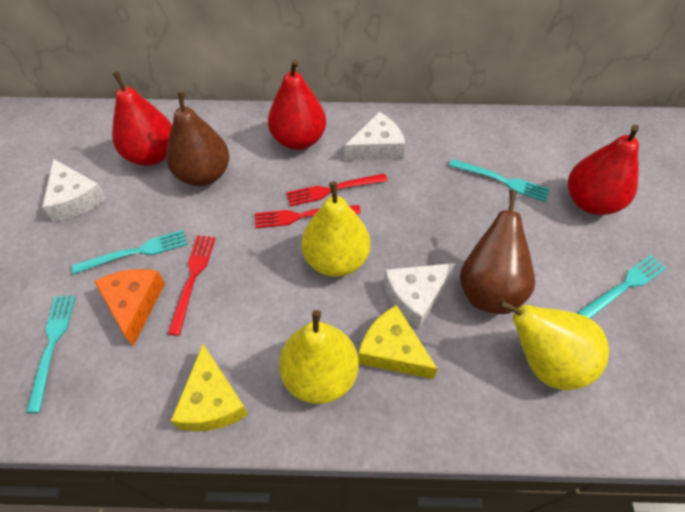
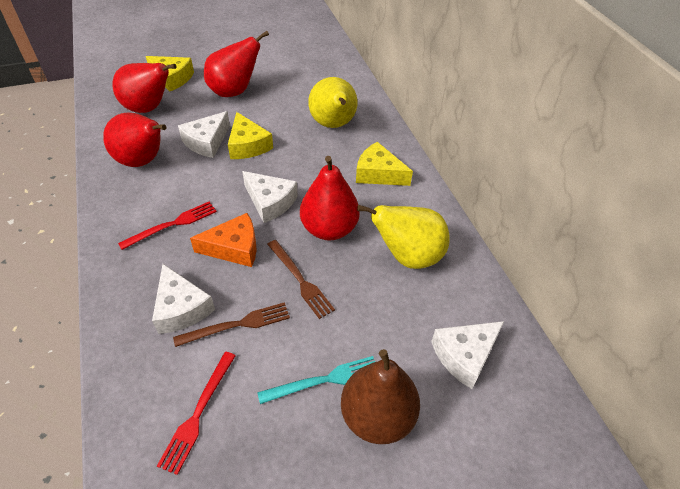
brown fork: none = 0 -> [173,302,290,347] [267,240,335,319] = 2
brown pear: [166,91,229,186] [460,190,535,314] = 2 -> [341,349,420,444] = 1
red fork: [168,235,216,336] [255,205,361,228] [286,174,387,206] = 3 -> [118,201,217,250] [157,352,236,475] = 2
red pear: [112,71,172,166] [268,59,326,150] [568,125,639,215] = 3 -> [103,113,166,167] [112,63,177,113] [204,31,269,97] [300,156,360,241] = 4
turquoise fork: [26,295,76,413] [72,230,187,274] [449,159,550,202] [577,255,667,319] = 4 -> [257,356,375,404] = 1
white cheese: [42,159,106,221] [345,112,405,161] [384,263,456,329] = 3 -> [152,264,215,334] [178,111,230,158] [242,171,298,223] [431,321,504,389] = 4
yellow cheese: [171,344,248,431] [358,305,438,379] = 2 -> [146,56,194,92] [228,112,273,159] [356,142,413,186] = 3
yellow pear: [279,310,359,404] [301,182,370,277] [499,300,609,390] = 3 -> [308,77,358,128] [357,205,450,269] = 2

